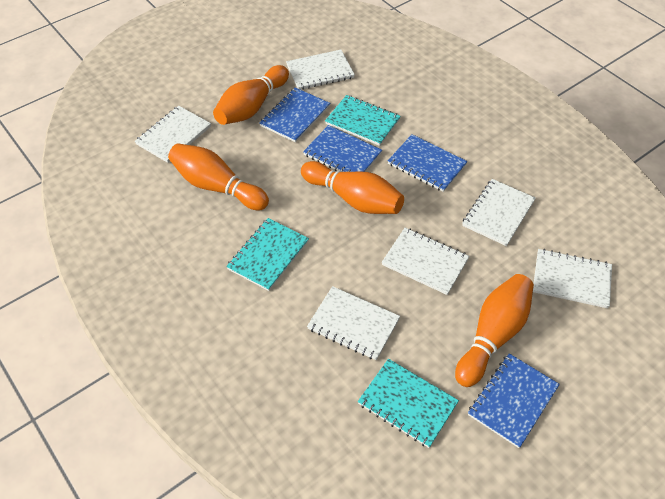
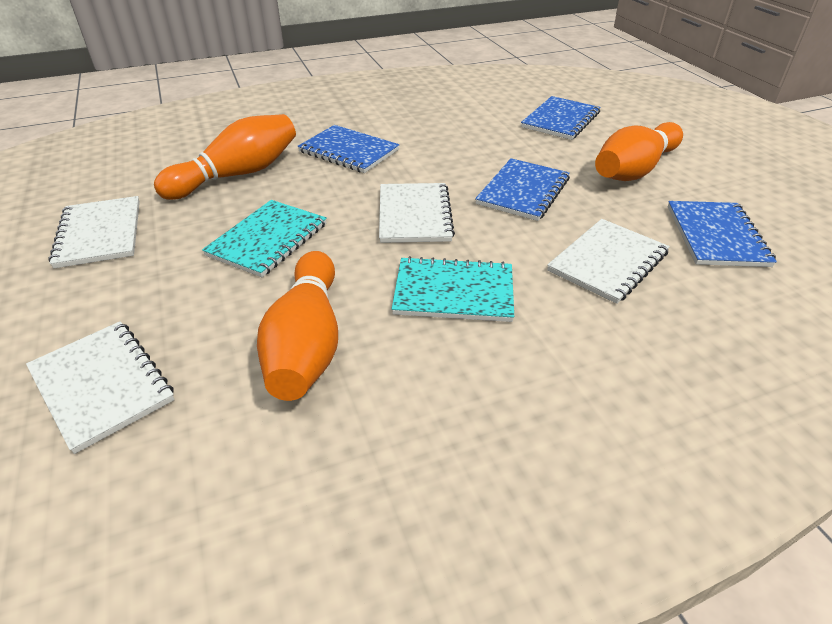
orange bowling pin: [168,143,269,210] [213,65,289,125] [301,161,404,214] [455,274,534,387] = 4 -> [154,114,296,200] [257,251,338,401] [595,122,683,181] = 3
turquoise notebook: [226,218,309,291] [325,95,401,146] [358,359,459,448] = 3 -> [202,200,327,277] [392,256,514,322] = 2
white notebook: [135,106,211,163] [286,50,355,90] [307,286,400,360] [382,228,470,295] [462,179,536,246] [533,249,612,308] = 6 -> [26,321,175,454] [48,196,140,268] [379,183,455,243] [547,219,670,304] = 4

